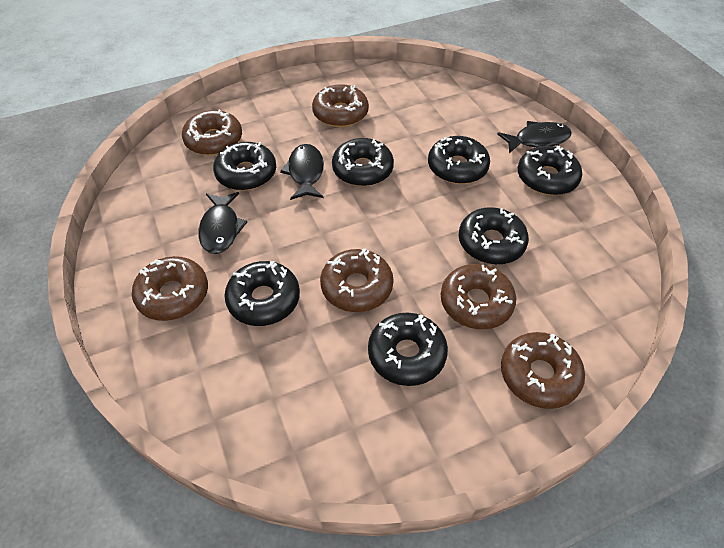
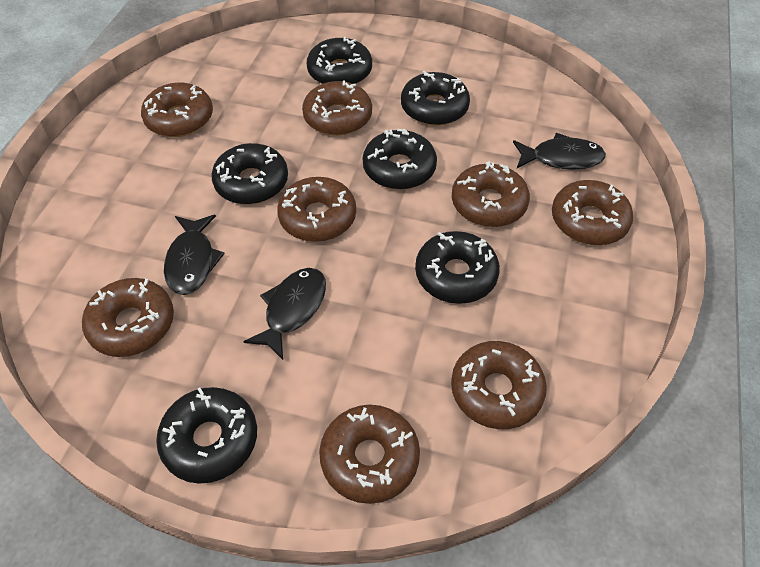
black donut: [213,142,276,190] [224,261,300,326] [332,138,394,186] [368,312,448,386] [428,136,490,184] [459,207,529,264] [518,146,582,195] = 7 -> [156,387,257,484] [211,143,288,204] [306,37,372,84] [363,128,437,189] [401,71,470,126] [415,231,500,304] = 6
brown donut: [132,256,208,321] [182,110,242,155] [312,84,369,127] [320,248,394,312] [441,264,516,329] [501,332,585,409] = 6 -> [82,278,174,357] [141,82,213,137] [277,177,356,242] [302,80,372,135] [319,405,420,504] [451,341,547,429] [452,161,530,227] [552,180,633,245] = 8

